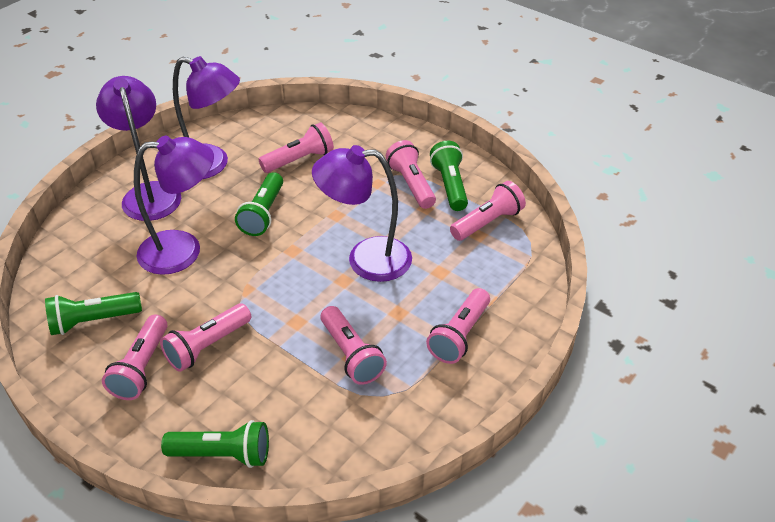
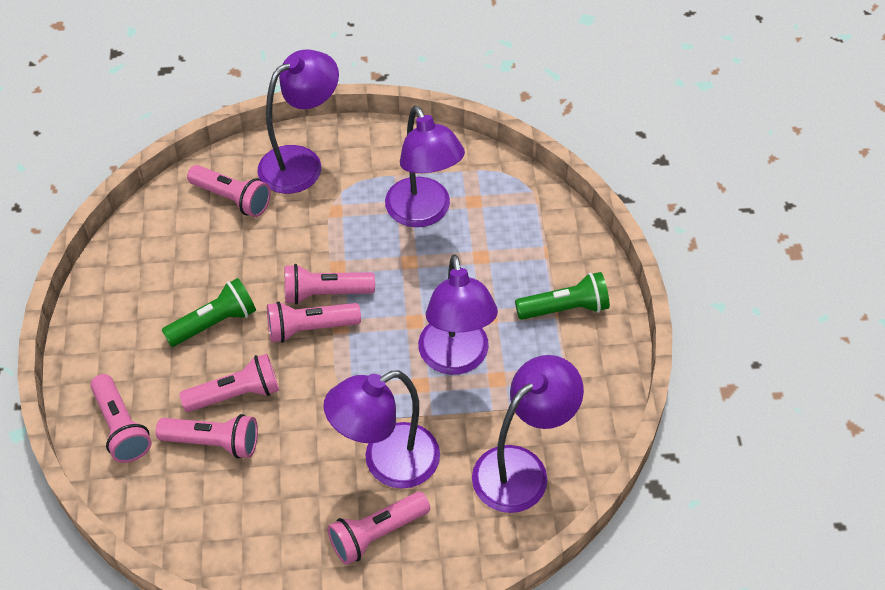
green flashlight: [45,292,142,335] [161,420,269,468] [235,172,283,236] [430,141,468,211] = 4 -> [162,278,256,347] [515,272,610,320] = 2
purple lamp: [96,76,181,221] [134,136,214,275] [173,56,240,179] [312,145,412,282] = 4 -> [257,49,339,194] [323,371,440,489] [385,106,465,227] [418,254,498,375] [472,355,584,513] = 5

